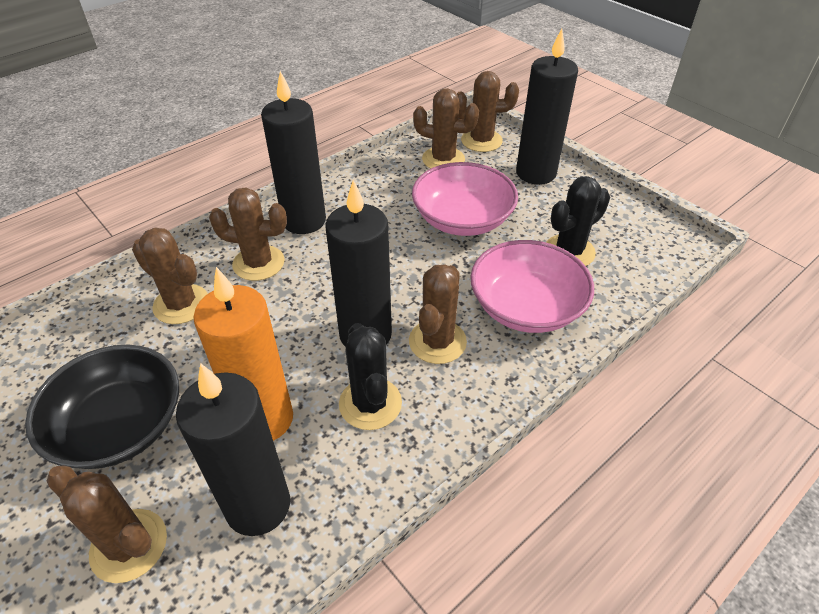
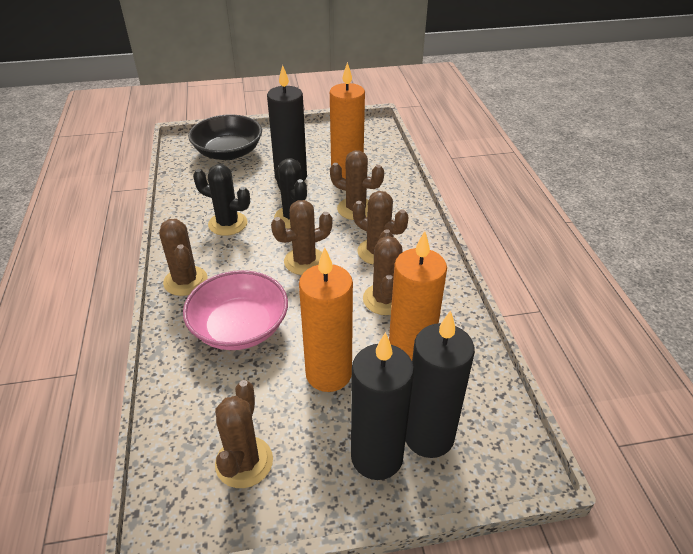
black candle: [176,363,290,536] [261,71,326,234] [325,180,392,347] [516,29,578,185] = 4 -> [267,65,307,181] [351,332,414,480] [405,310,475,458] = 3
orange candle: [194,267,293,441] = 1 -> [299,247,353,392] [330,62,365,179] [389,231,447,360] = 3
pink bowl: [412,162,518,236] [470,240,594,333] = 2 -> [183,270,288,350] = 1

